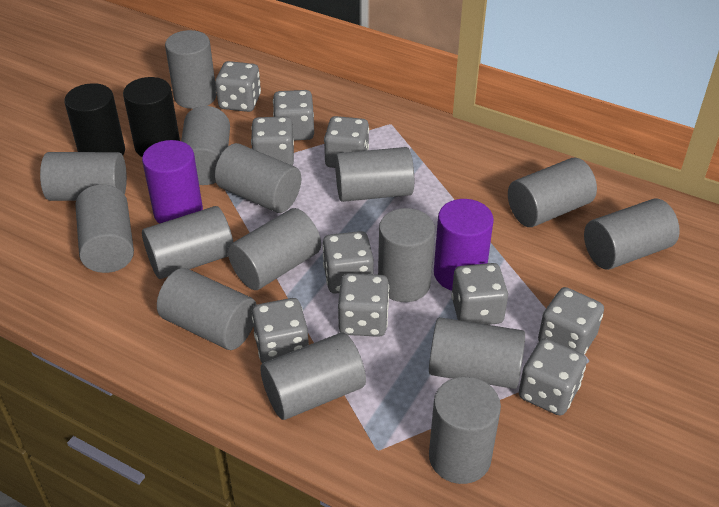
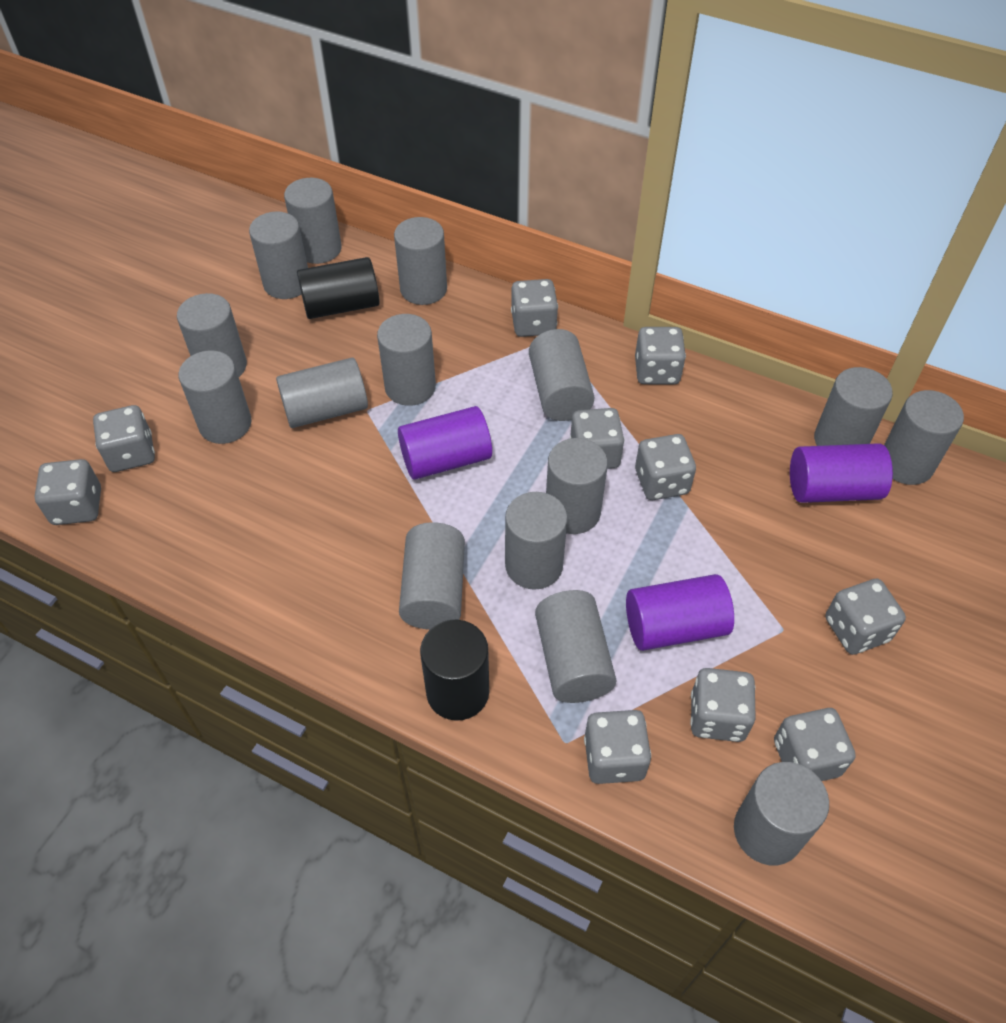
purple cylinder: [142,140,203,224] [434,199,494,291] = 2 -> [398,406,492,480] [626,574,734,651] [790,443,893,503] = 3

